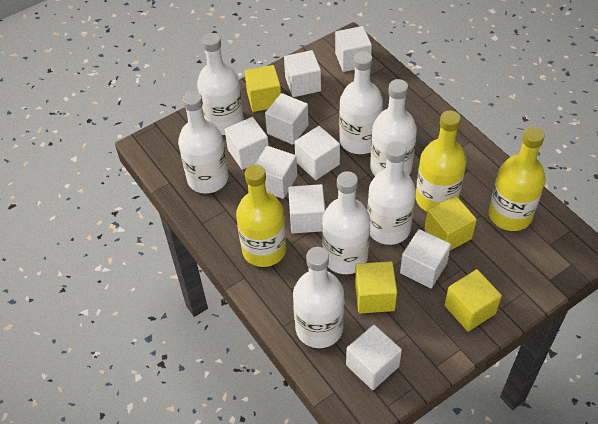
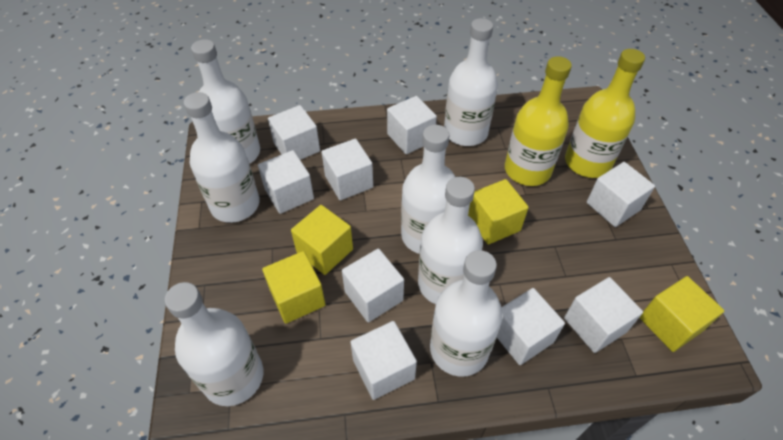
yellow bottle: [236,164,287,267] [415,111,467,212] [488,127,546,231] = 3 -> [505,56,572,186] [565,49,645,178] = 2

